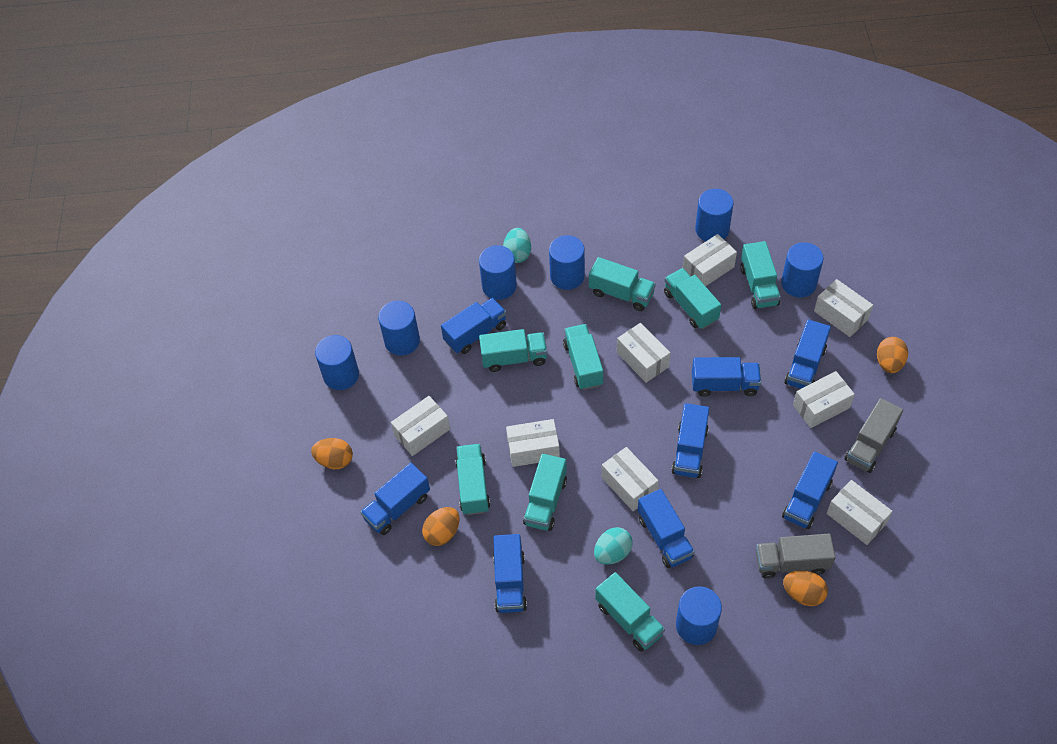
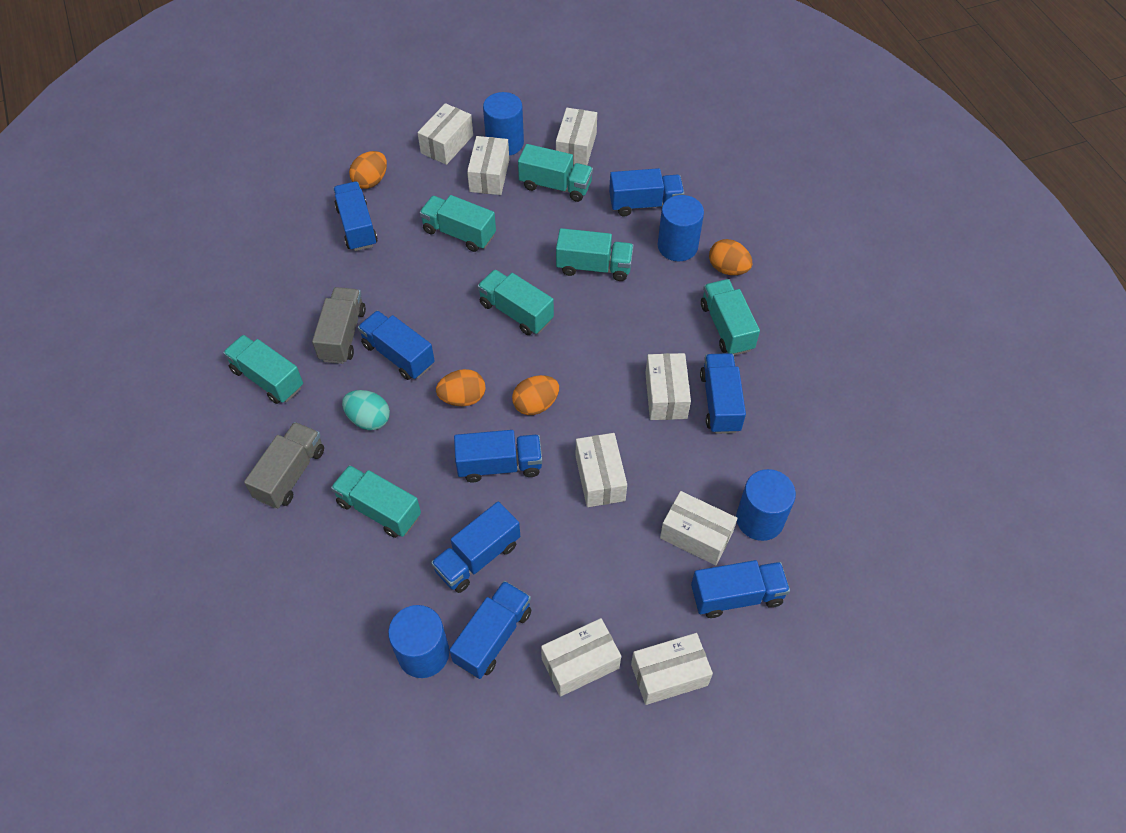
blue cylinder: [315,335,359,390] [378,301,420,356] [479,245,517,300] [549,235,585,290] [676,586,722,645] [695,189,734,241] [781,242,824,297] = 7 -> [388,605,449,678] [483,92,524,156] [658,195,704,261] [736,469,796,541] = 4
turquoise egg: [503,228,531,263] [594,527,633,565] = 2 -> [342,390,390,430] = 1
turquoise truck: [455,444,490,515] [479,329,547,372] [523,454,567,531] [563,324,603,390] [589,257,656,311] [595,572,665,651] [664,268,721,329] [740,241,781,309] = 8 -> [223,335,303,404] [331,465,421,538] [419,195,496,252] [477,269,554,335] [518,144,593,202] [556,228,634,281] [701,279,760,355] = 7

